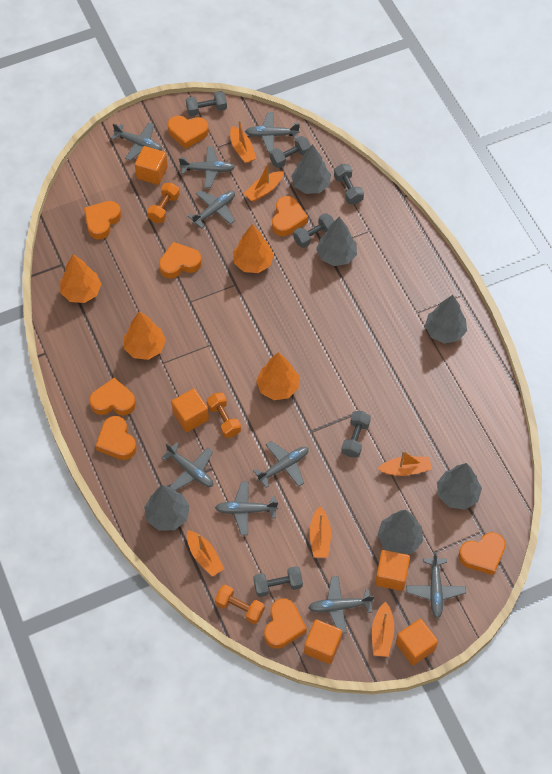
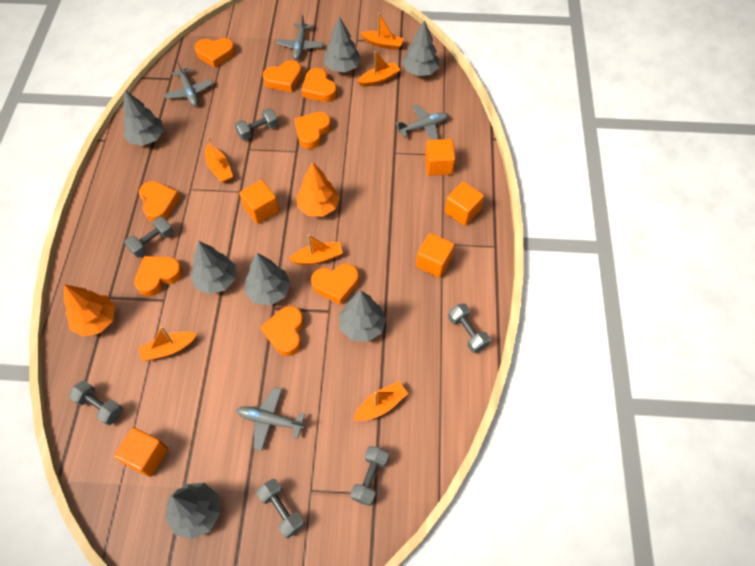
grey plane: [111,122,162,161] [161,443,213,491] [179,146,235,188] [188,190,235,229] [215,481,278,535] [245,112,300,152] [253,441,309,488] [308,576,374,634] [406,552,466,619] = 9 -> [164,61,213,106] [236,387,305,451] [276,15,323,60] [396,104,449,140] = 4
grey tree: [144,485,190,531] [291,144,331,194] [316,217,357,266] [377,510,423,554] [425,295,467,344] [437,463,482,510] = 6 -> [123,90,164,146] [165,483,220,540] [190,241,236,294] [245,253,291,305] [324,16,361,72] [339,290,386,342] [402,20,439,76] = 7
orange dumbbell: [147,183,180,223] [207,392,241,438] [215,585,265,624] = 3 -> none = 0
orange tree: [60,254,101,303] [124,311,166,360] [233,224,274,273] [256,352,299,400] = 4 -> [64,284,115,337] [297,162,339,217] = 2

